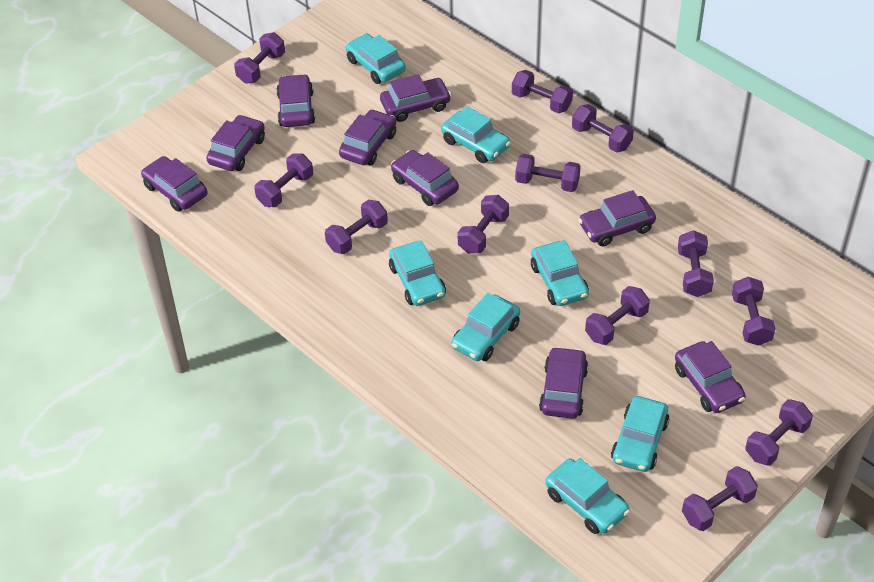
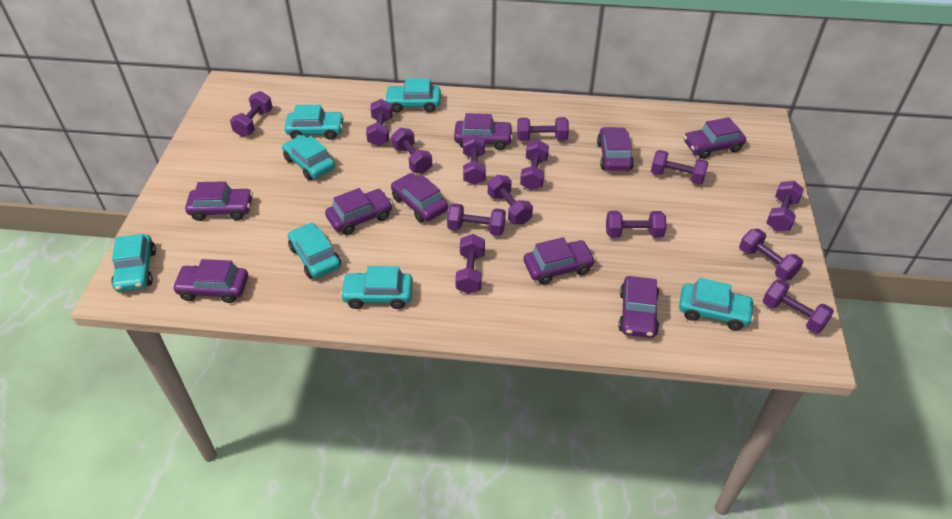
purple dumbbell: [234,32,285,84] [254,153,313,207] [325,200,388,254] [457,195,509,254] [512,70,573,114] [515,154,581,192] [572,104,634,153] [585,286,650,345] [678,230,714,297] [682,466,758,531] [732,277,776,346] [745,399,813,466] = 12 -> [230,91,273,137] [366,99,393,146] [391,128,432,174] [447,203,506,236] [455,234,485,294] [463,134,486,185] [488,175,533,225] [517,117,569,141] [520,140,549,190] [606,211,667,238] [651,150,708,185] [739,229,803,281] [763,279,834,334] [766,181,804,232] = 14

